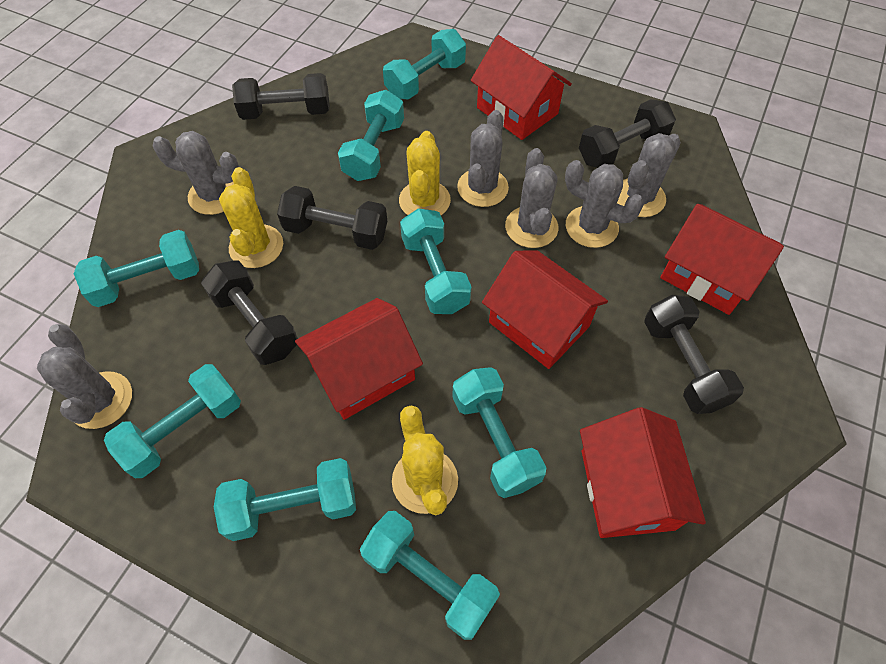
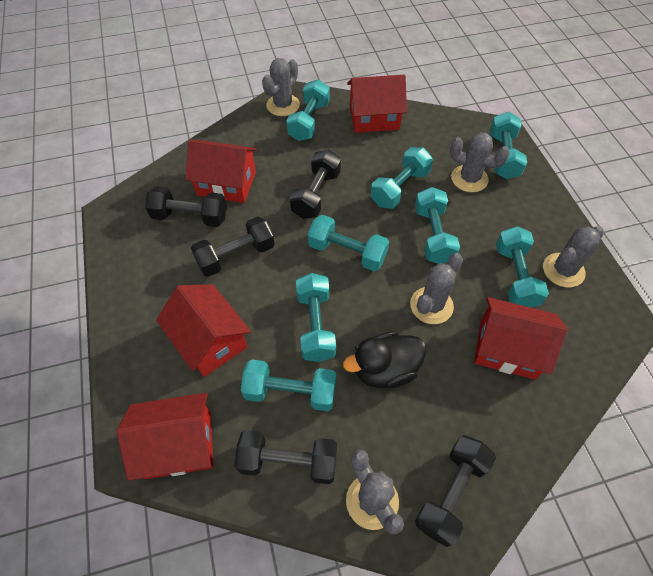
black duck: none = 0 -> [343,332,427,389] = 1
grey cactus: [37,324,132,429] [152,131,239,215] [457,110,509,207] [505,148,558,248] [565,160,644,248] [617,133,681,217] = 6 -> [262,58,300,116] [346,450,404,534] [410,253,463,324] [450,132,510,192] [543,226,604,288] = 5
yellow cactus: [219,167,283,268] [392,405,458,515] [399,131,451,215] = 3 -> none = 0

